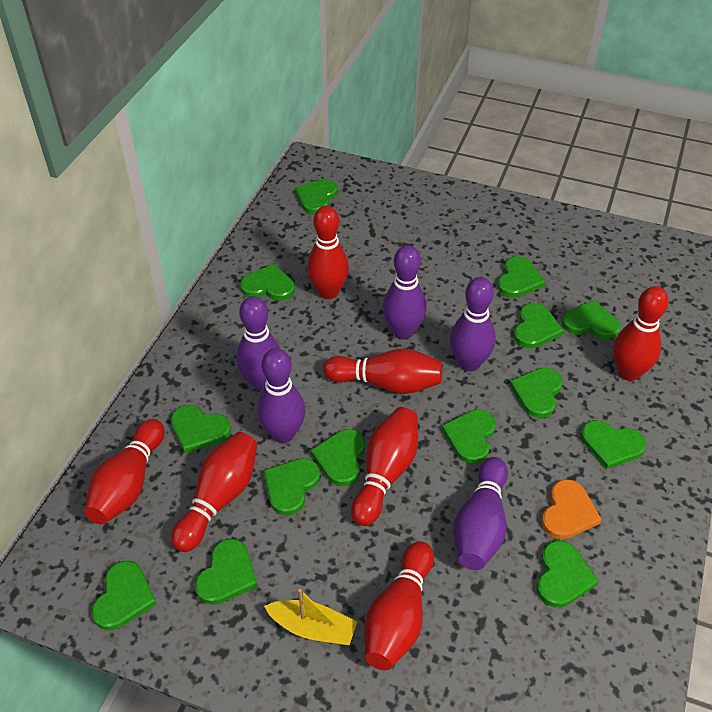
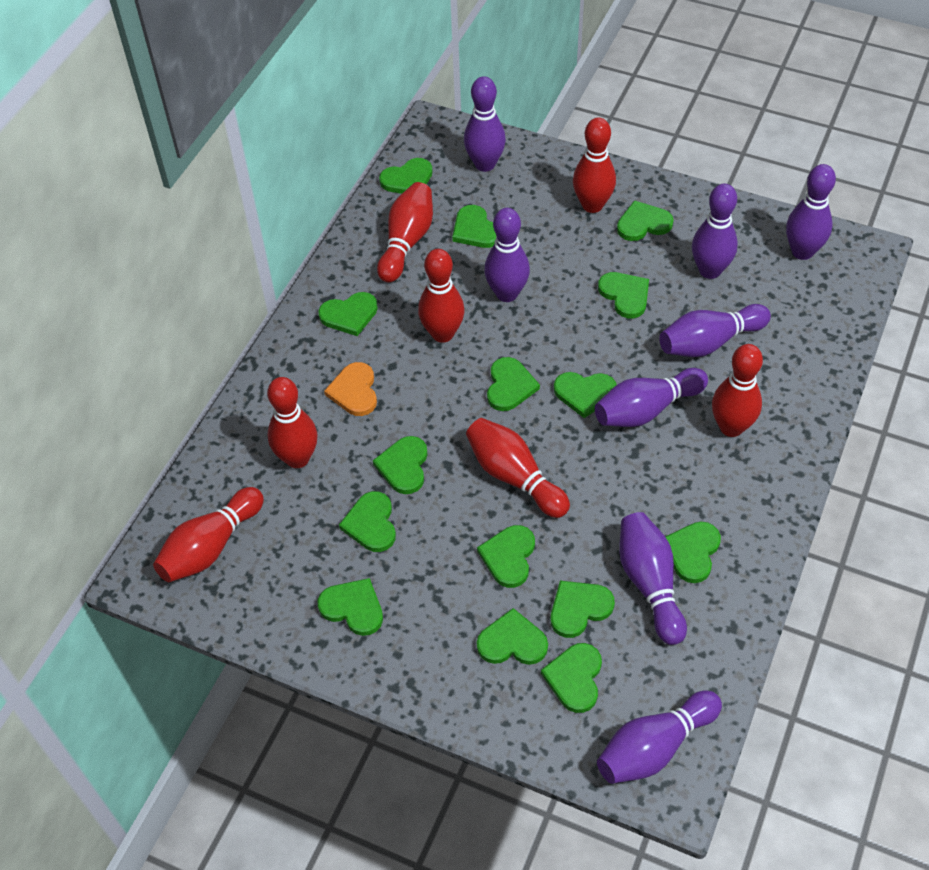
green heart: [91,561,157,630] [171,405,231,453] [195,539,258,605] [240,264,295,301] [264,458,320,516] [295,179,338,215] [311,429,365,486] [442,409,496,464] [497,256,545,298] [510,368,562,418] [514,303,564,348] [537,540,599,608] [562,300,621,340] [581,420,646,469] = 14 -> [318,292,378,336] [318,578,383,636] [339,491,396,552] [373,436,428,494] [379,158,433,194] [452,205,496,248] [477,525,535,588] [477,608,548,665] [487,357,540,411] [541,643,602,713] [551,581,615,638] [554,372,616,418] [598,272,649,318] [617,200,674,241] [665,522,721,583] = 15
purple bowling pin: [236,296,281,391] [257,348,305,443] [383,245,426,339] [450,277,496,372] [453,457,508,570] = 5 -> [464,77,506,172] [484,208,530,302] [595,368,708,427] [597,691,722,784] [619,512,687,645] [659,304,771,357] [692,183,738,279] [786,164,836,260] = 8
yellow boat: [264,589,357,645] = 1 -> none = 0

